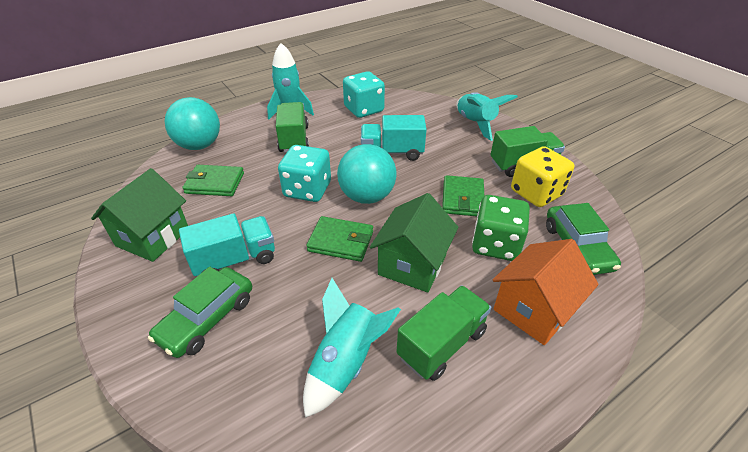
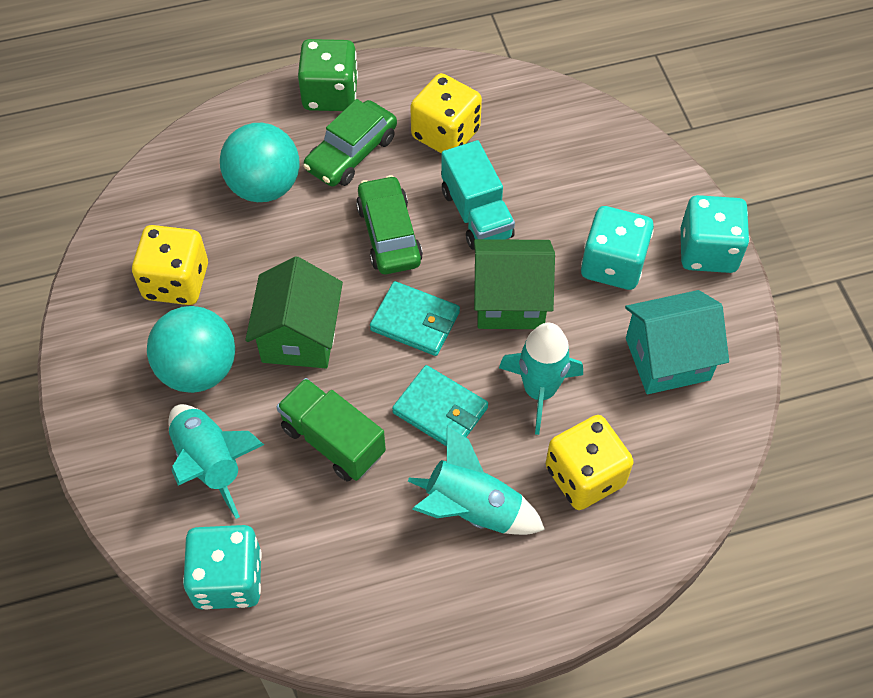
green truck: [276,102,309,153] [397,285,491,381] [490,126,565,177] = 3 -> [276,378,386,481] = 1
green wallet: [182,165,244,196] [306,216,373,262] [442,175,484,216] = 3 -> none = 0
orange house: [493,239,599,345] = 1 -> none = 0
turquoise dice: [278,145,331,202] [343,71,385,118] = 2 -> [183,525,262,610] [581,206,654,290] [681,195,749,273] = 3
turquoise house: none = 0 -> [625,290,729,394] = 1
turquoise truck: [179,213,275,277] [361,115,427,161] = 2 -> [441,140,515,250] = 1
turquoise wallet: none = 0 -> [370,281,460,356] [392,365,488,446] = 2
yellow dice: [511,146,574,207] = 1 -> [132,225,208,305] [410,73,482,154] [545,415,634,510] = 3

